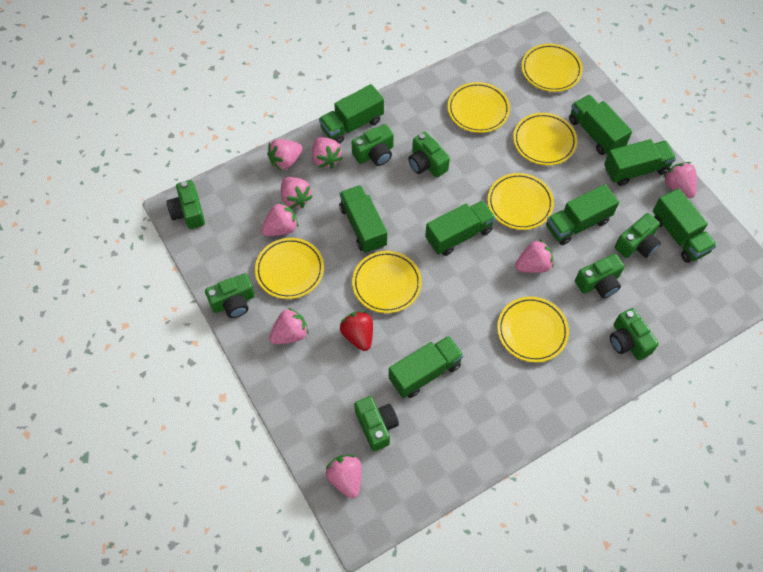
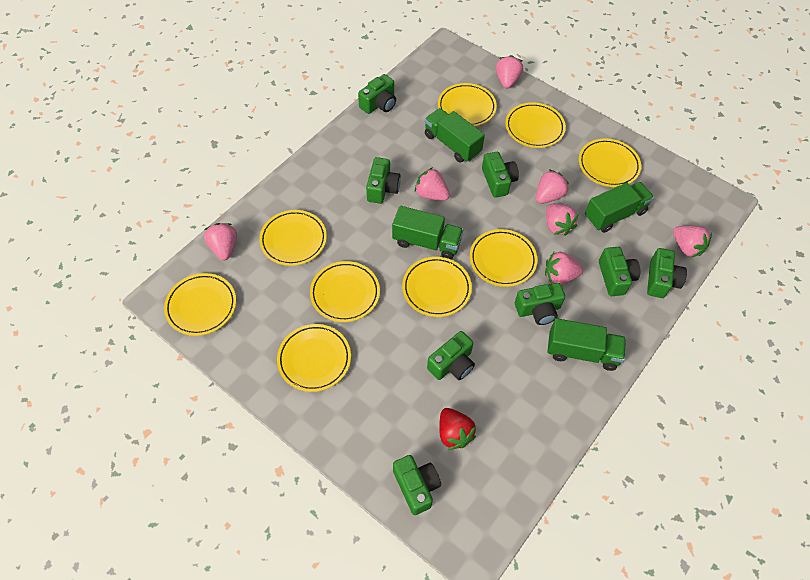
green truck: [319,84,384,144] [339,185,387,253] [389,336,464,398] [425,200,496,256] [546,184,619,245] [569,95,632,155] [604,139,676,186] [653,188,717,263] = 8 -> [392,206,463,259] [425,108,485,163] [547,318,626,371] [585,182,654,233] = 4
pink strawberry: [261,202,298,236] [267,139,303,170] [269,308,309,344] [281,177,313,209] [312,137,343,169] [326,455,362,498] [515,240,554,273] [663,162,697,198] = 8 -> [204,223,237,260] [415,167,450,201] [496,55,523,88] [536,170,569,204] [545,252,584,284] [546,204,578,236] [673,226,712,258] = 7
yellow plate: [255,238,324,299] [352,251,422,313] [448,82,510,133] [487,173,554,230] [497,297,569,362] [513,113,577,165] [521,44,583,92] = 7 -> [164,273,236,336] [259,210,327,266] [277,324,351,392] [310,261,380,322] [402,257,472,317] [438,83,497,126] [470,229,537,287] [505,102,566,148] [579,139,641,187] = 9

